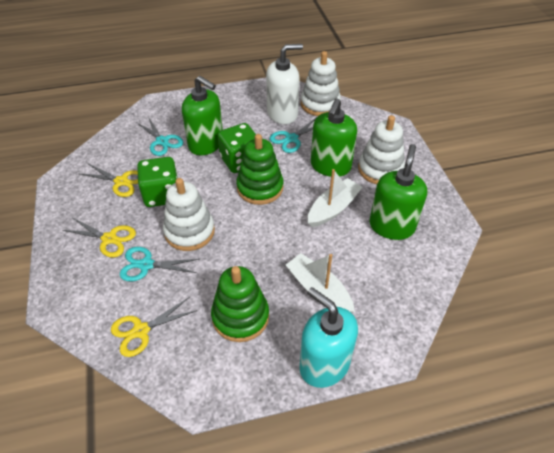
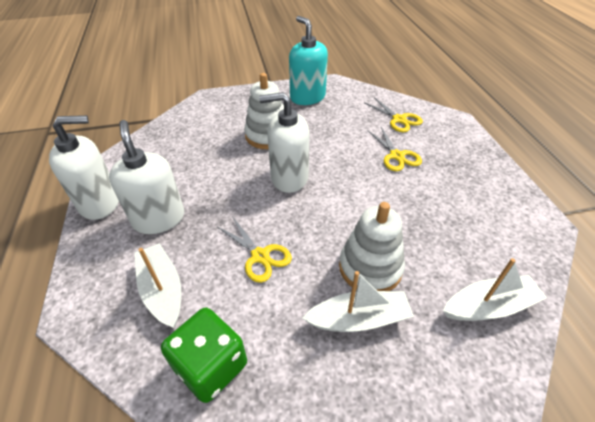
green dice: [137,157,178,207] [217,123,256,173] = 2 -> [161,308,247,403] = 1
green soap dispenser: [182,76,223,155] [311,99,357,177] [369,144,427,240] = 3 -> none = 0
green stacking toy: [211,266,269,342] [236,134,283,205] = 2 -> none = 0
turquoise scissors: [120,247,199,282] [136,117,183,156] [270,117,317,153] = 3 -> none = 0
white boat: [286,253,355,313] [308,169,363,227] = 2 -> [135,243,181,328] [302,271,414,332] [443,258,547,321] = 3
white soap dispenser: [266,44,303,124] = 1 -> [49,115,119,220] [109,120,184,234] [259,92,309,193] = 3
white stacking toy: [163,178,215,251] [301,51,341,116] [358,115,405,184] = 3 -> [244,73,284,149] [339,202,405,291] = 2

